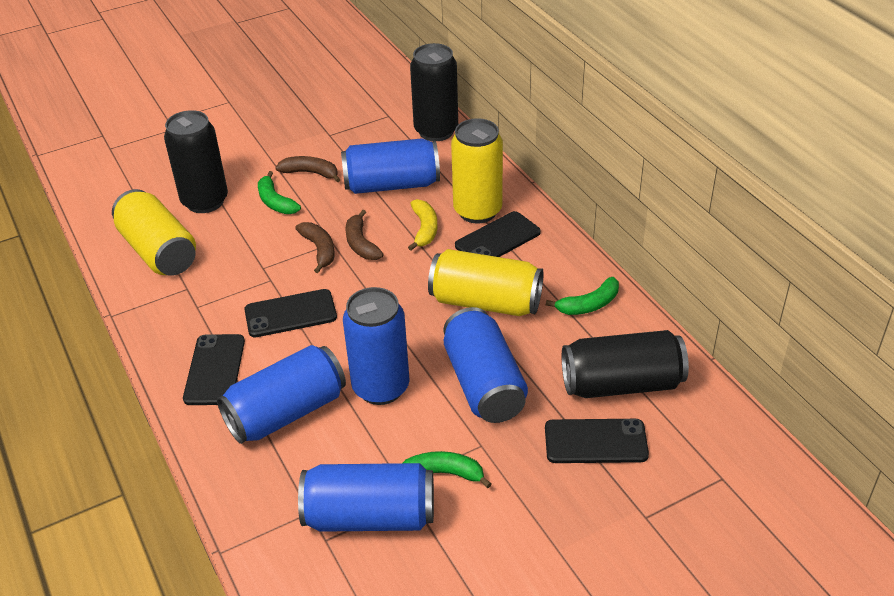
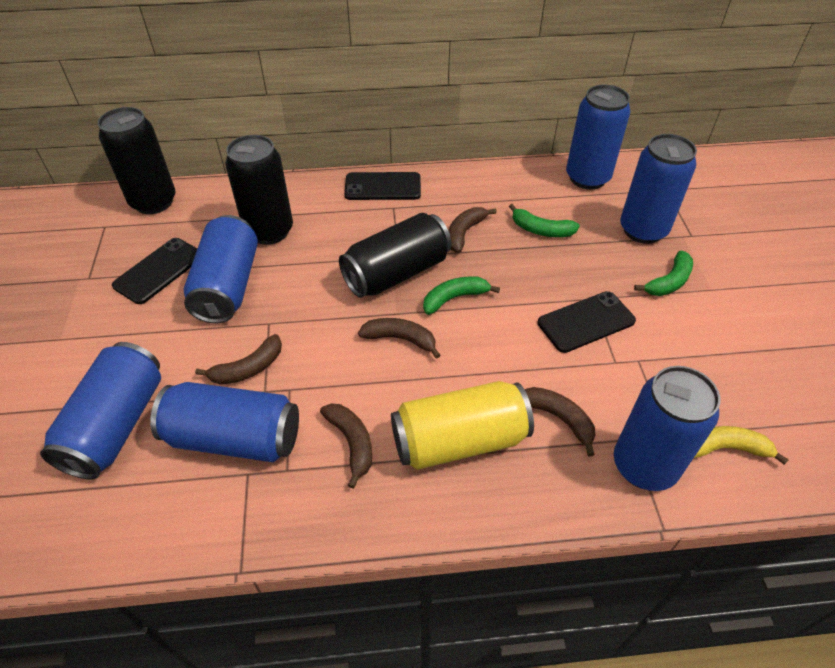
black phone: [183,334,245,405] [244,289,337,337] [455,211,541,257] [545,419,649,463] = 4 -> [112,238,198,304] [344,172,421,200] [538,291,636,353] = 3
blue can: [217,345,346,444] [298,463,434,532] [341,138,440,194] [343,287,409,405] [443,307,528,423] = 5 -> [40,342,161,480] [150,382,299,462] [184,215,258,323] [566,85,630,189] [614,366,720,491] [620,134,697,244] = 6
brown banana: [275,156,341,182] [295,222,334,273] [345,210,383,260] = 3 -> [195,334,282,385] [320,404,372,488] [358,318,441,359] [448,207,497,253] [525,387,596,456] = 5
yellow can: [112,189,196,276] [428,249,544,316] [451,118,503,223] = 3 -> [391,381,534,470] = 1

